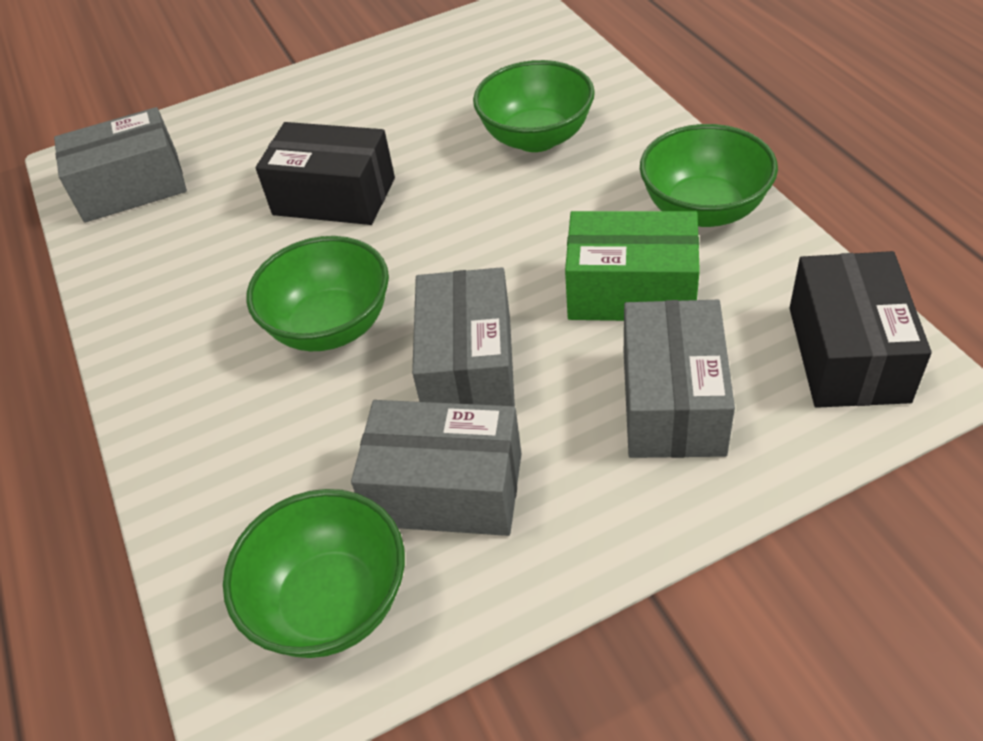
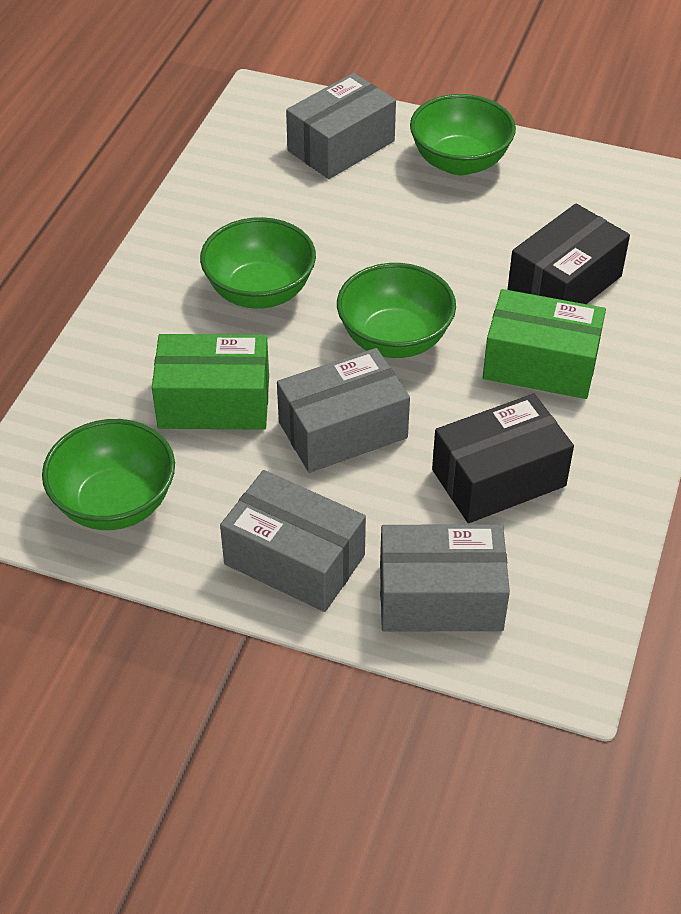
green box: [565,211,700,321] = 1 -> [152,334,269,430] [483,289,606,399] = 2

